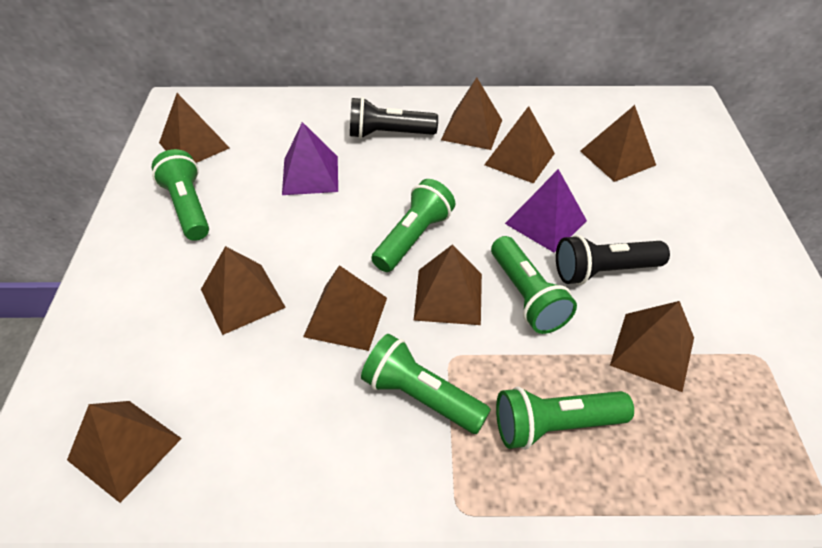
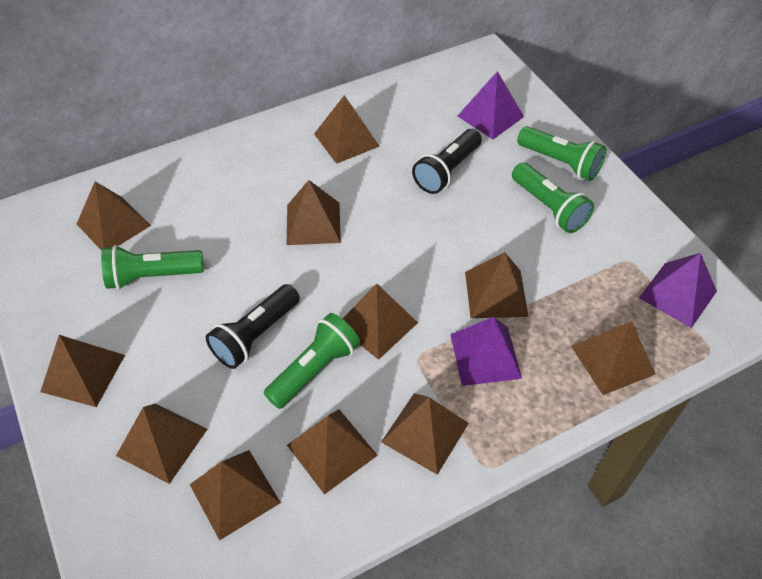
brown pyramid: [67,401,182,503] [159,93,230,163] [201,246,286,335] [303,265,387,351] [414,244,482,325] [441,77,502,150] [484,106,555,184] [580,105,656,182] [610,301,694,392] = 9 -> [41,335,125,407] [77,181,151,251] [116,403,207,484] [189,450,281,541] [287,180,341,245] [287,409,378,495] [314,95,380,164] [342,284,418,360] [381,393,469,475] [465,252,529,318] [571,321,656,395] = 11
green flashlight: [152,149,209,241] [361,334,491,434] [371,179,455,272] [491,236,577,334] [496,387,634,450] = 5 -> [101,245,204,289] [264,313,360,409] [512,163,594,233] [517,126,606,181] = 4
purple pyramid: [282,122,338,195] [505,169,587,253] = 2 -> [450,317,522,386] [458,71,524,139] [639,253,717,328] = 3

